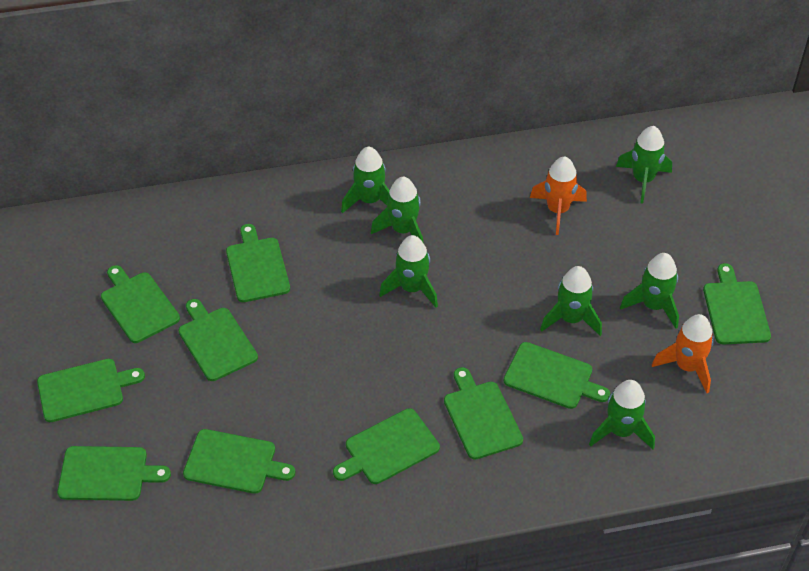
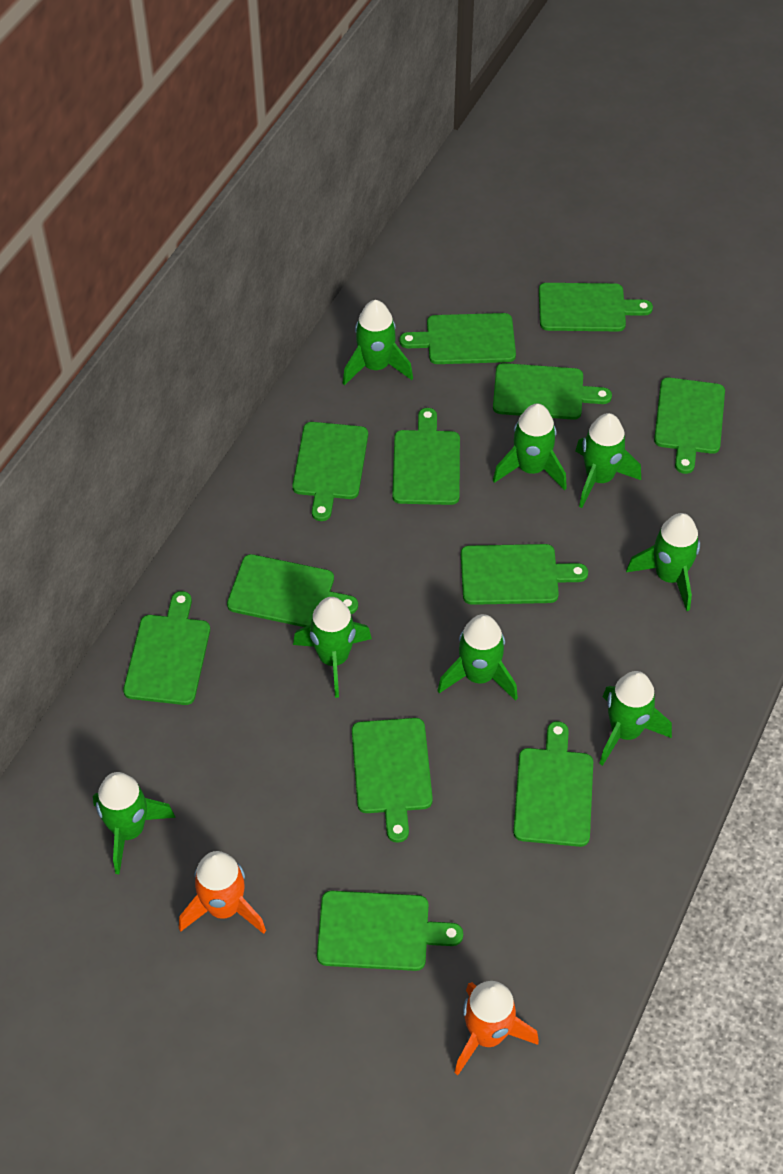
green cutting board: [37,359,145,422] [57,446,171,501] [101,265,180,343] [178,299,258,381] [183,429,295,494] [226,224,290,302] [333,408,440,484] [444,367,523,460] [503,342,610,409] [703,263,771,345] = 10 -> [123,591,210,705] [227,554,358,627] [292,422,368,521] [317,891,463,971] [352,718,433,843] [392,408,460,505] [399,313,516,364] [461,544,588,605] [493,363,612,420] [513,721,593,847] [539,283,653,331] [654,377,725,474] = 12
green rocket: [341,146,390,213] [371,177,423,242] [379,235,438,308] [540,266,602,336] [589,380,655,449] [616,126,672,204] [620,253,679,329] = 7 -> [93,772,176,874] [293,597,372,698] [343,300,413,386] [437,614,518,701] [493,404,567,490] [575,413,641,508] [599,671,672,766] [626,513,700,611] = 8

